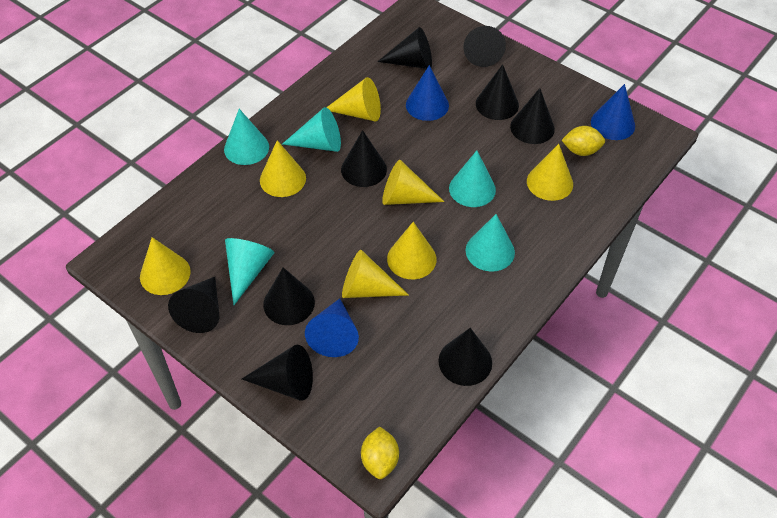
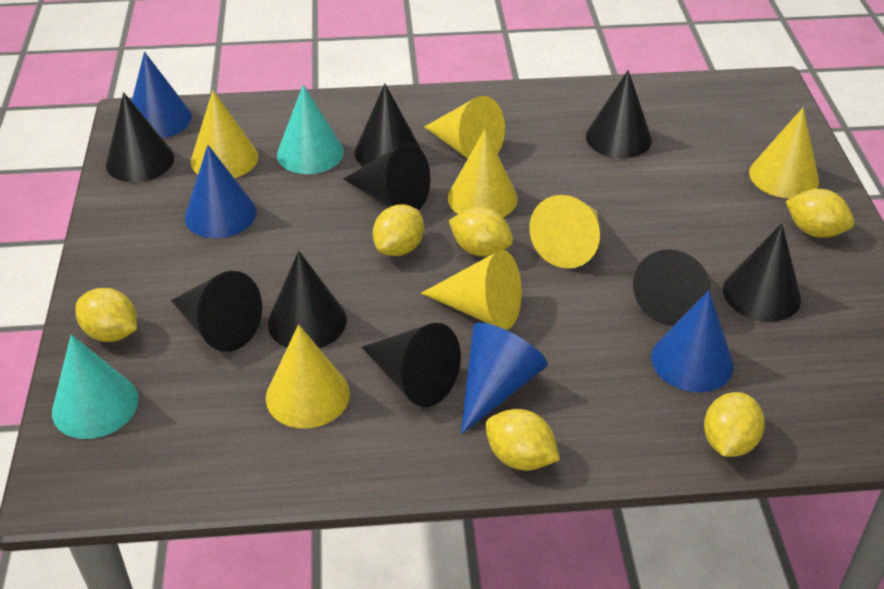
blue cone: [305,298,359,357] [406,65,449,121] [591,84,635,140] = 3 -> [132,52,192,138] [185,145,256,238] [461,323,548,434] [651,290,734,392] = 4
turquoise cone: [224,109,269,165] [225,238,274,305] [282,107,341,152] [449,151,496,207] [466,214,515,272] = 5 -> [52,334,139,439] [277,85,344,174] = 2
yellow lemon: [361,426,399,479] [562,126,605,156] = 2 -> [76,288,137,342] [373,204,424,256] [449,207,513,257] [485,409,560,471] [704,392,765,457] [786,189,854,238] = 6

